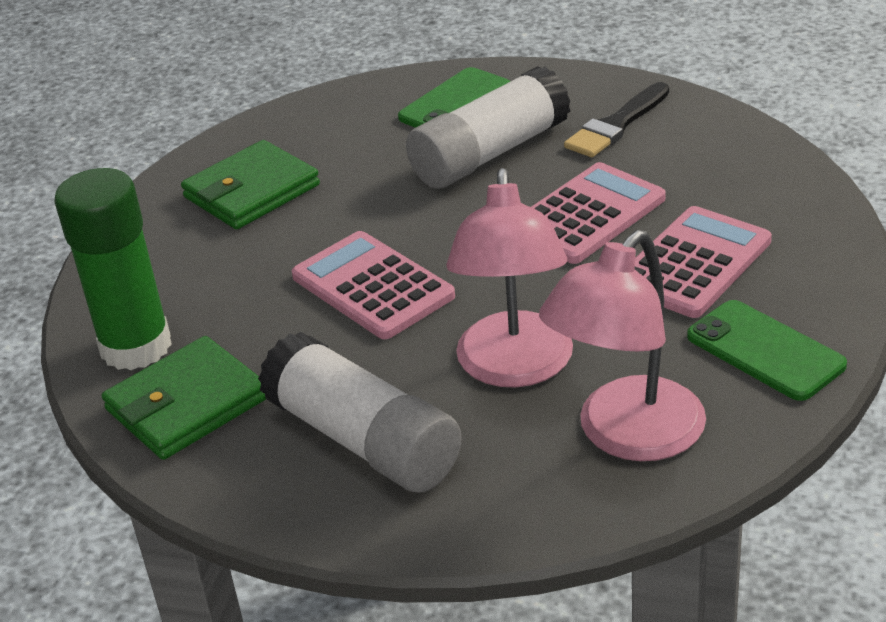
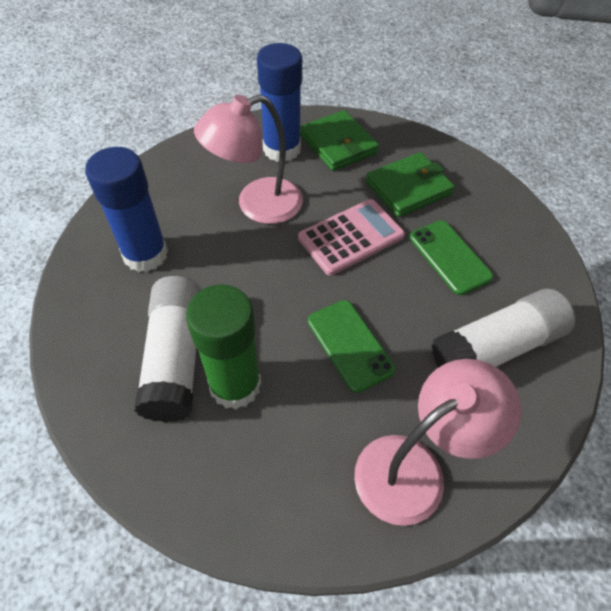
black brush: [564,82,669,157] = 1 -> none = 0
blue glue stick: none = 0 -> [85,147,168,272] [257,43,302,162] = 2
pink calculator: [292,231,455,339] [532,162,666,264] [635,206,772,318] = 3 -> [298,199,405,276] = 1

